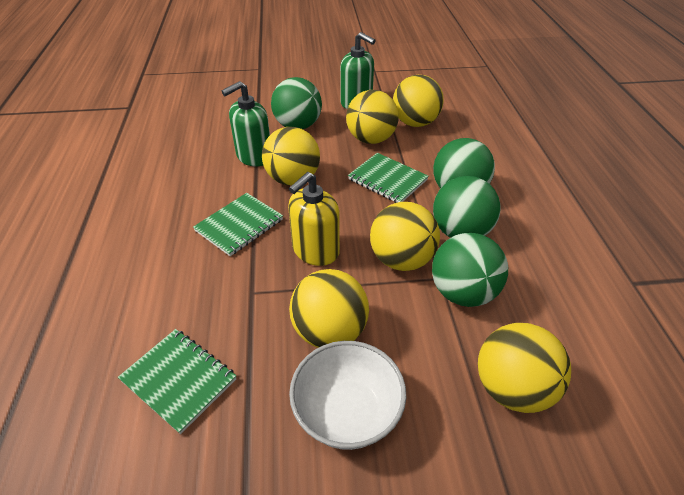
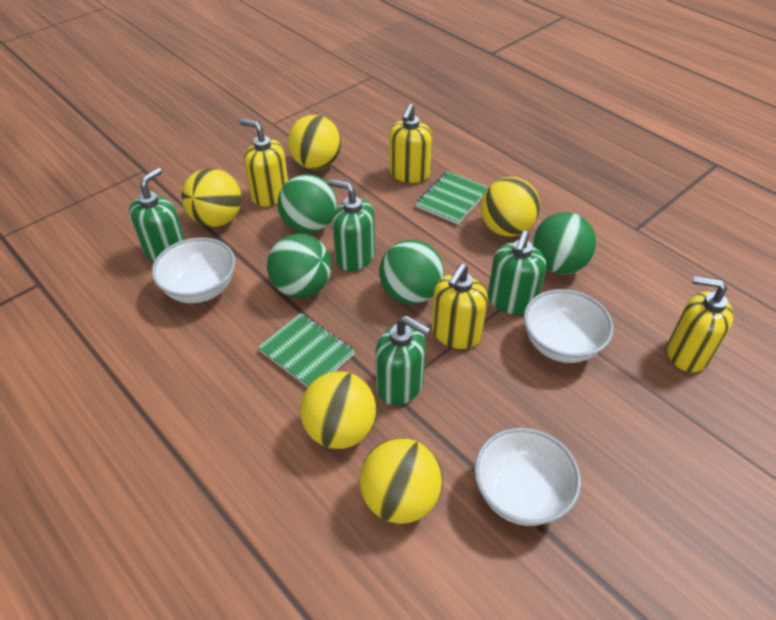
green notebook: [118,329,236,434] [193,193,283,256] [348,153,429,203] = 3 -> [258,313,355,387] [415,171,488,225] = 2
green soap dispenser: [222,81,270,166] [340,32,376,109] = 2 -> [129,168,185,262] [328,179,375,271] [375,316,431,406] [488,231,546,315] = 4
white bowl: [289,341,406,450] = 1 -> [152,237,235,303] [474,428,581,526] [524,289,613,363] = 3
yellow ball: [262,127,320,186] [289,269,369,348] [346,90,399,144] [370,202,440,271] [393,75,444,127] [478,323,571,413] = 6 -> [181,168,242,227] [288,115,341,170] [300,371,377,449] [360,438,443,524] [480,177,540,237] = 5
yellow soap dispenser: [288,172,340,266] = 1 -> [240,119,288,207] [389,104,432,183] [432,264,488,349] [667,276,733,372] = 4

